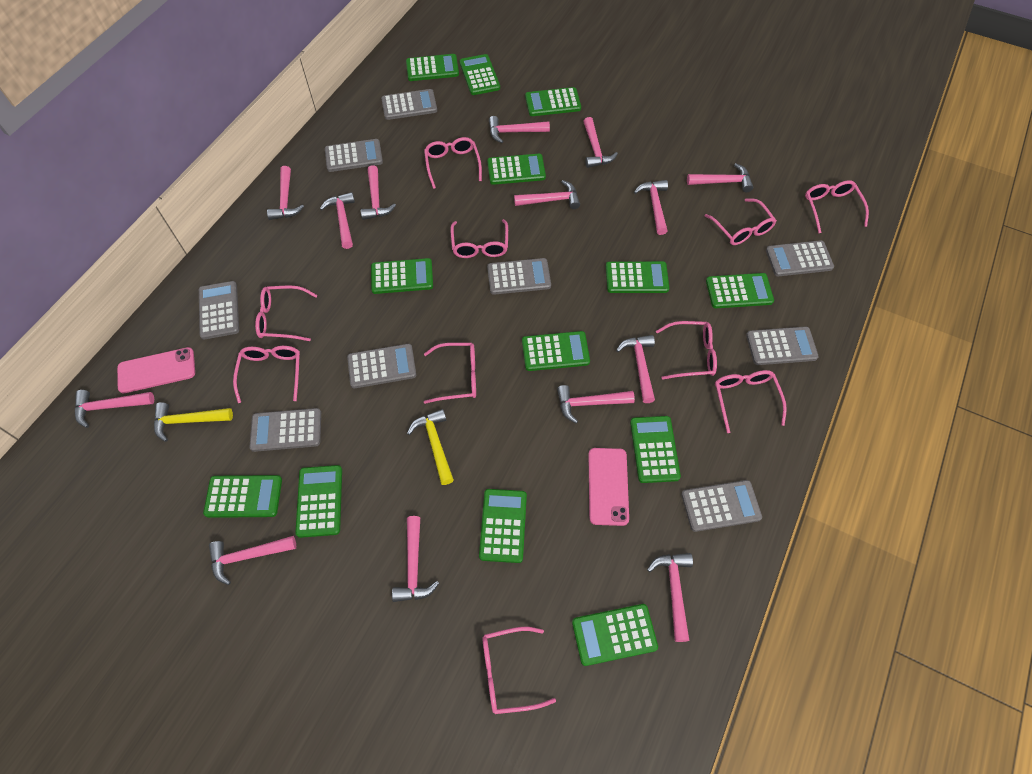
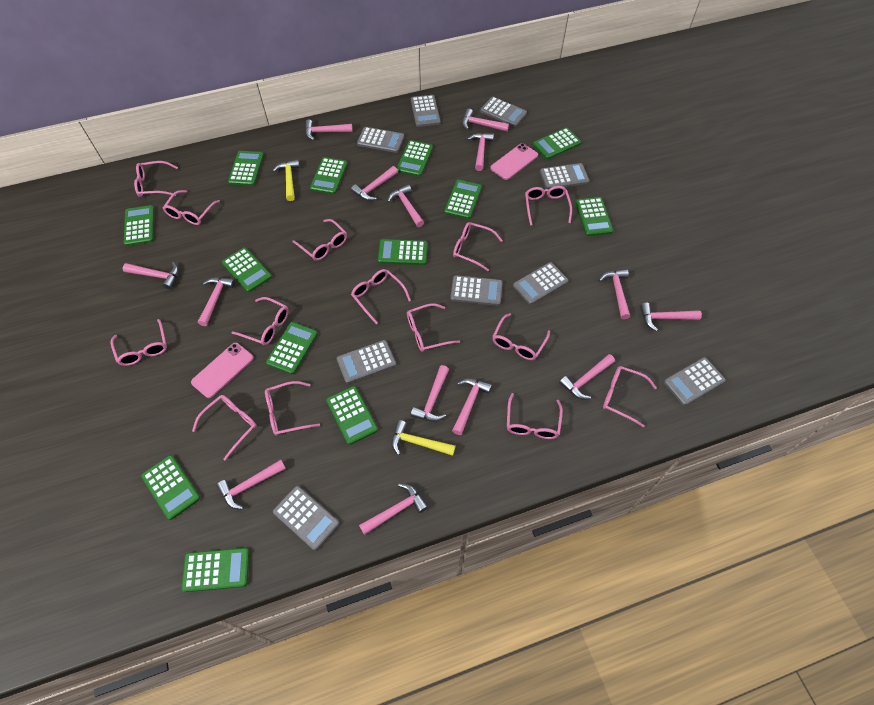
pink glasses: [233,346,300,403] [255,285,317,341] [424,137,482,189] [424,343,476,404] [450,219,508,258] [482,627,556,714] [656,321,717,380] [705,198,777,245] [715,370,787,433] [805,180,869,233] = 10 -> [111,319,167,366] [134,161,178,197] [163,190,220,225] [192,395,257,461] [231,297,289,345] [265,381,320,436] [292,219,347,261] [351,269,411,324] [407,303,460,352] [453,222,503,271] [492,313,550,360] [507,393,563,439] [525,186,572,226] [603,366,657,427] = 14

